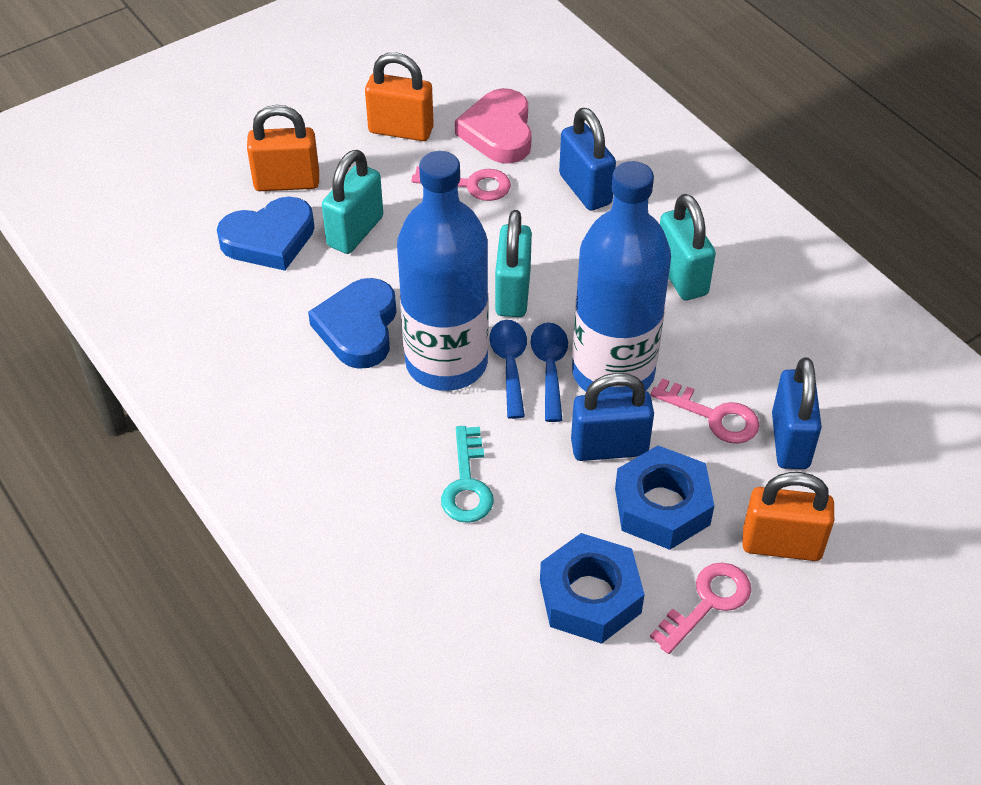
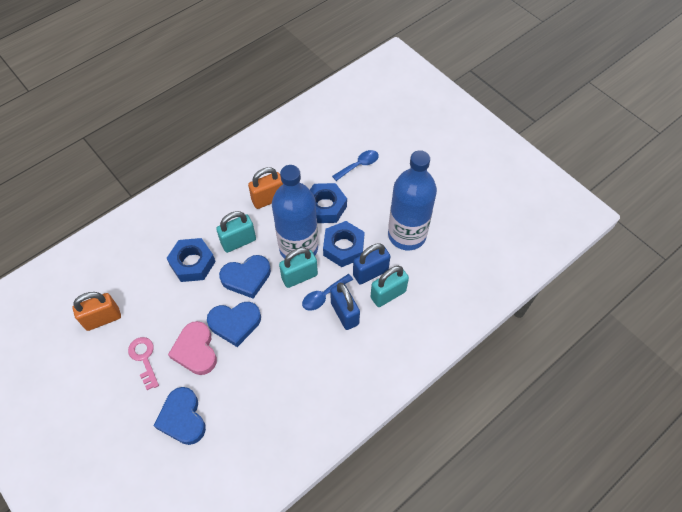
blue heart: [217,197,315,271] [308,278,396,369] = 2 -> [154,387,206,445] [207,302,261,347] [219,255,271,299] = 3
blue nut: [540,533,645,644] [615,445,714,550] = 2 -> [167,238,216,282] [310,183,347,223] [323,221,365,267] = 3
blue padlock: [559,108,616,211] [571,373,654,461] [772,357,822,469] = 3 -> [330,283,360,330] [353,243,390,284] = 2
orange padlock: [247,105,319,191] [365,53,434,141] [742,472,834,561] = 3 -> [73,292,121,331] [248,167,283,209] = 2
pink key: [411,166,511,201] [650,378,759,444] [650,563,751,654] = 3 -> [128,337,159,390] = 1
turquoise key: [441,426,494,523] = 1 -> none = 0

